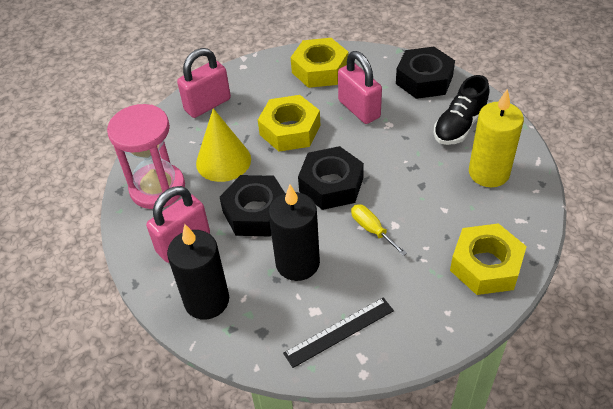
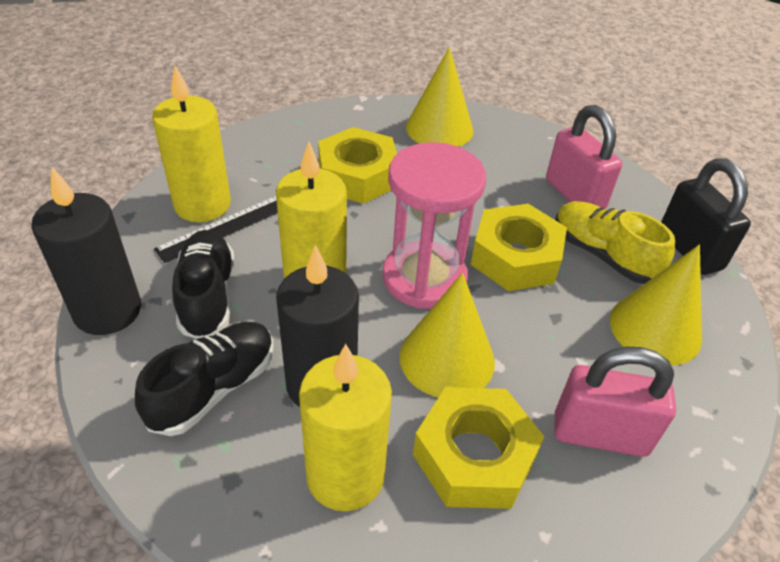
black nut: [220,175,285,236] [298,146,364,210] [396,47,455,99] = 3 -> none = 0
black padlock: none = 0 -> [661,158,751,275] = 1
black shoe: [434,75,489,145] = 1 -> [135,322,274,436] [172,230,234,339] = 2
pink padlock: [146,186,210,263] [177,48,231,118] [338,51,382,124] = 3 -> [546,105,623,209] [554,347,676,457] = 2
yellow candle: [469,89,524,187] = 1 -> [152,66,231,222] [276,142,347,279] [299,344,392,511] = 3
yellow cone: [196,108,251,182] = 1 -> [399,273,495,398] [406,47,473,147] [610,245,702,366] = 3
yellow screwdriver: [351,204,407,256] = 1 -> none = 0
yellow shoe: none = 0 -> [555,201,675,284] = 1

